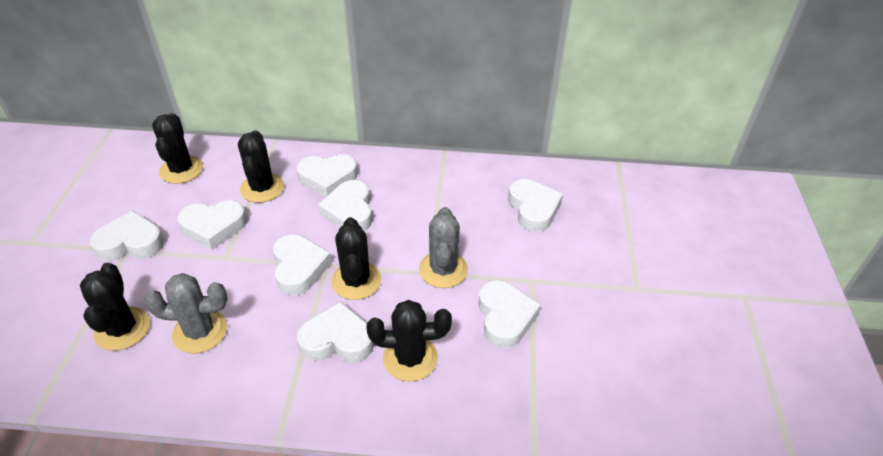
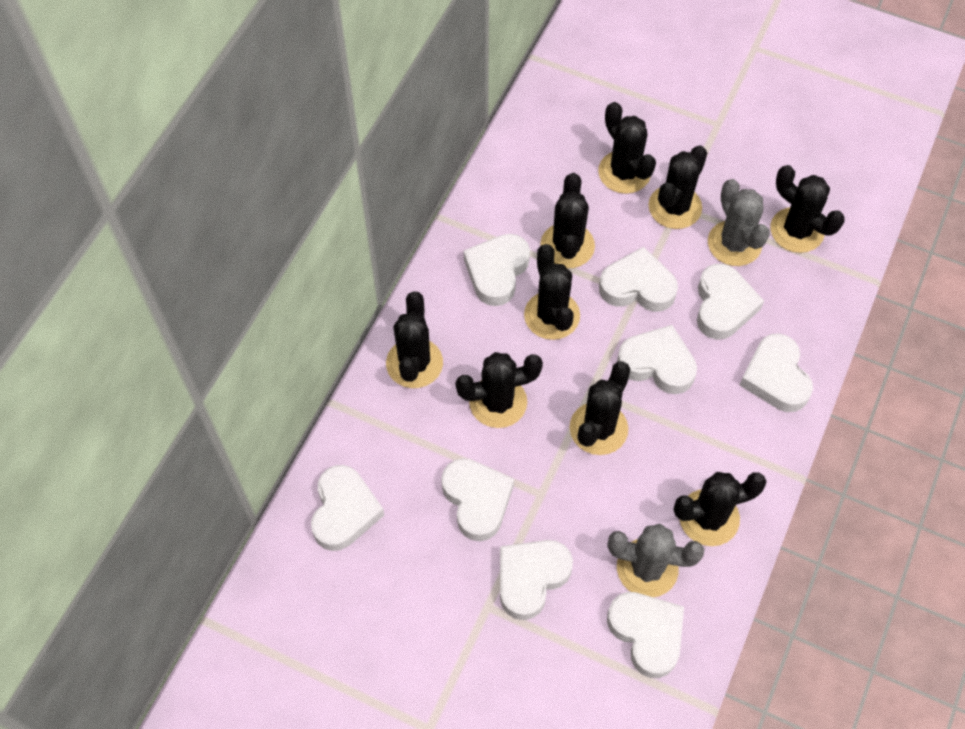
black cactus: [80,263,150,351] [152,113,203,184] [238,130,284,203] [331,217,381,300] [367,300,452,382] = 5 -> [386,291,443,388] [455,352,543,428] [524,244,580,340] [540,173,595,268] [570,361,630,455] [598,102,656,194] [648,146,707,229] [674,472,767,546] [770,165,845,253] = 9
white heart: [90,210,164,261] [177,200,247,250] [273,234,332,295] [296,154,358,197] [297,302,374,362] [318,180,372,231] [478,280,541,348] [508,179,563,232] = 8 -> [311,465,385,551] [441,458,514,541] [464,234,530,306] [500,540,573,620] [599,247,678,312] [607,592,684,678] [617,325,697,394] [697,263,764,340] [740,334,813,412] = 9

